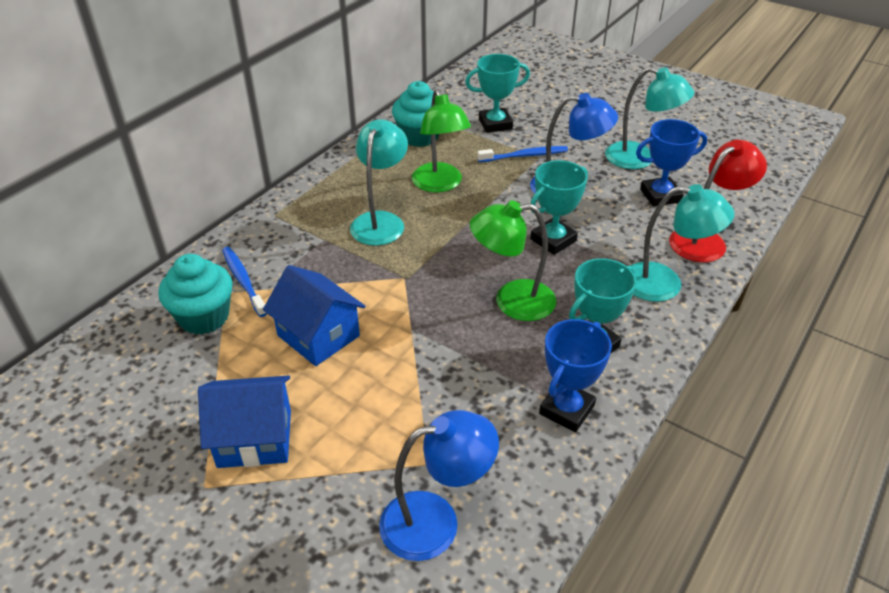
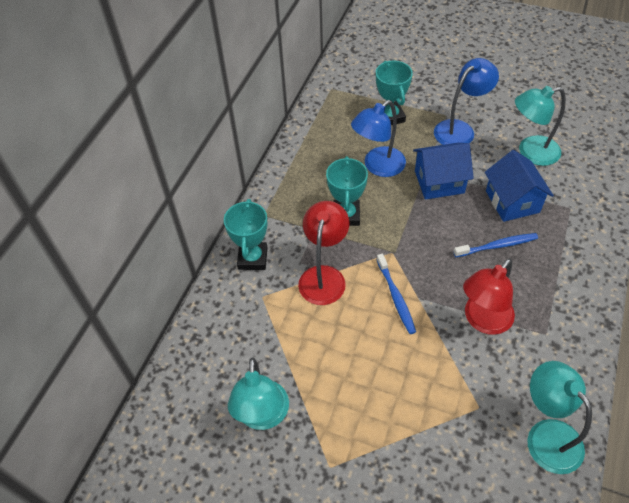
blue trophy: [539,319,612,432] [636,119,707,207] = 2 -> none = 0
green lamp: [412,89,471,192] [470,200,556,321] = 2 -> none = 0
red lamp: [669,140,767,262] = 1 -> [298,201,349,305] [463,259,515,335] = 2
turquoise cupcake: [158,254,233,334] [392,81,439,147] = 2 -> none = 0

